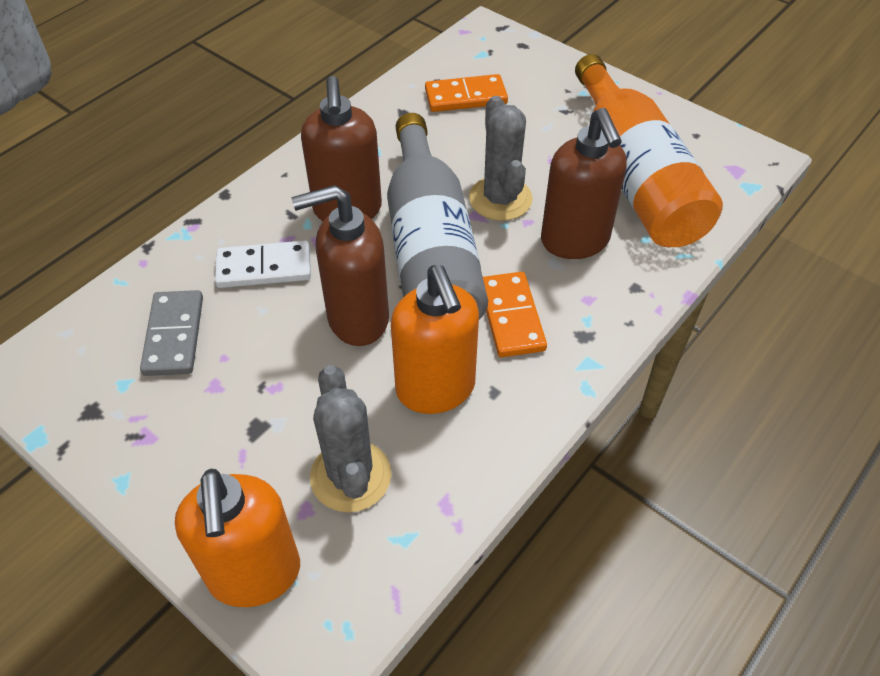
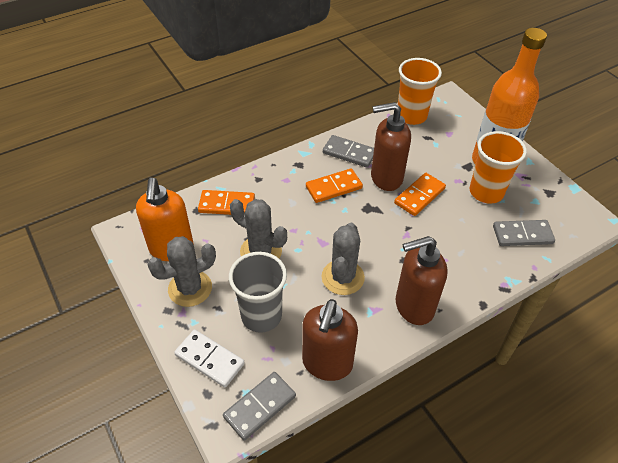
grey bottle: [387,113,488,320] = 1 -> none = 0
grey cactus: [310,365,392,512] [469,96,533,221] = 2 -> [148,236,216,307] [230,199,287,258] [322,223,365,295] = 3
grey cup: none = 0 -> [229,252,287,333] = 1
grey domino: [140,290,203,376] = 1 -> [223,372,296,441] [323,135,374,168] [493,220,555,246] = 3
orange cup: none = 0 -> [398,58,442,125] [469,131,527,204] = 2
orange domino: [425,74,508,112] [483,272,547,357] = 2 -> [198,190,255,215] [306,168,363,203] [394,173,446,216] = 3
orange soap dispenser: [175,469,300,607] [391,265,479,414] = 2 -> [136,178,194,261] = 1

